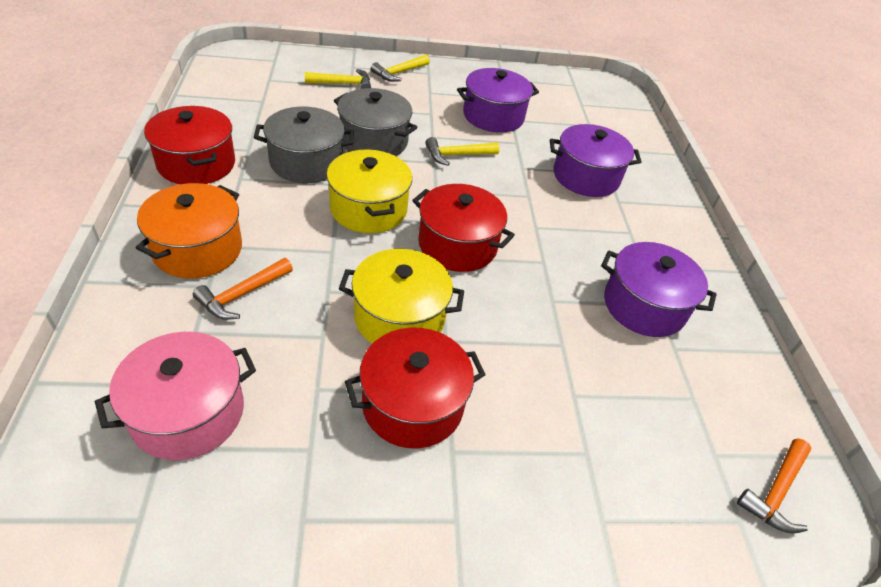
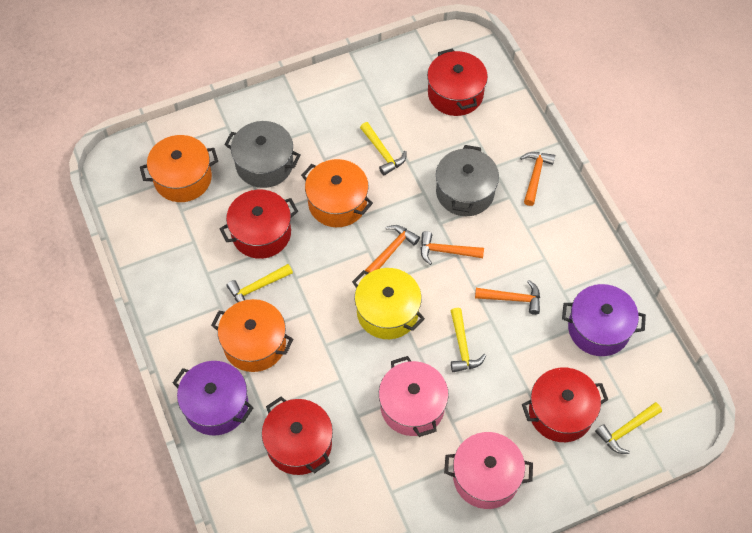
orange hammer: [193,258,293,320] [737,438,811,534] = 2 -> [365,225,420,273] [420,231,484,265] [475,280,540,315] [520,152,555,206] = 4
orange pot: [136,183,242,279] = 1 -> [140,135,218,202] [211,299,294,372] [301,159,373,227] = 3
pink pot: [95,332,256,460] = 1 -> [379,356,449,437] [444,432,533,509] = 2
purple pot: [457,68,539,133] [550,124,641,197] [601,242,717,337] = 3 -> [173,361,254,435] [562,284,646,356] = 2
red pot: [144,106,235,184] [345,328,486,448] [412,184,515,272] = 3 -> [220,190,298,259] [262,397,333,475] [427,49,488,116] [522,367,608,442] = 4
yellow hammer: [305,69,371,89] [371,54,430,82] [425,137,500,166] = 3 -> [226,264,293,303] [360,122,407,176] [451,308,486,372] [595,402,662,454] = 4
yellow pot: [326,149,412,233] [339,249,464,344] = 2 -> [352,268,425,339] = 1

